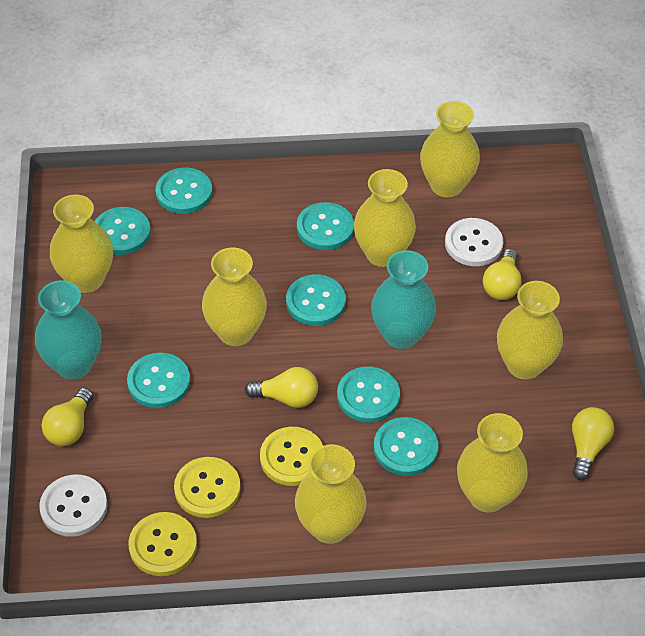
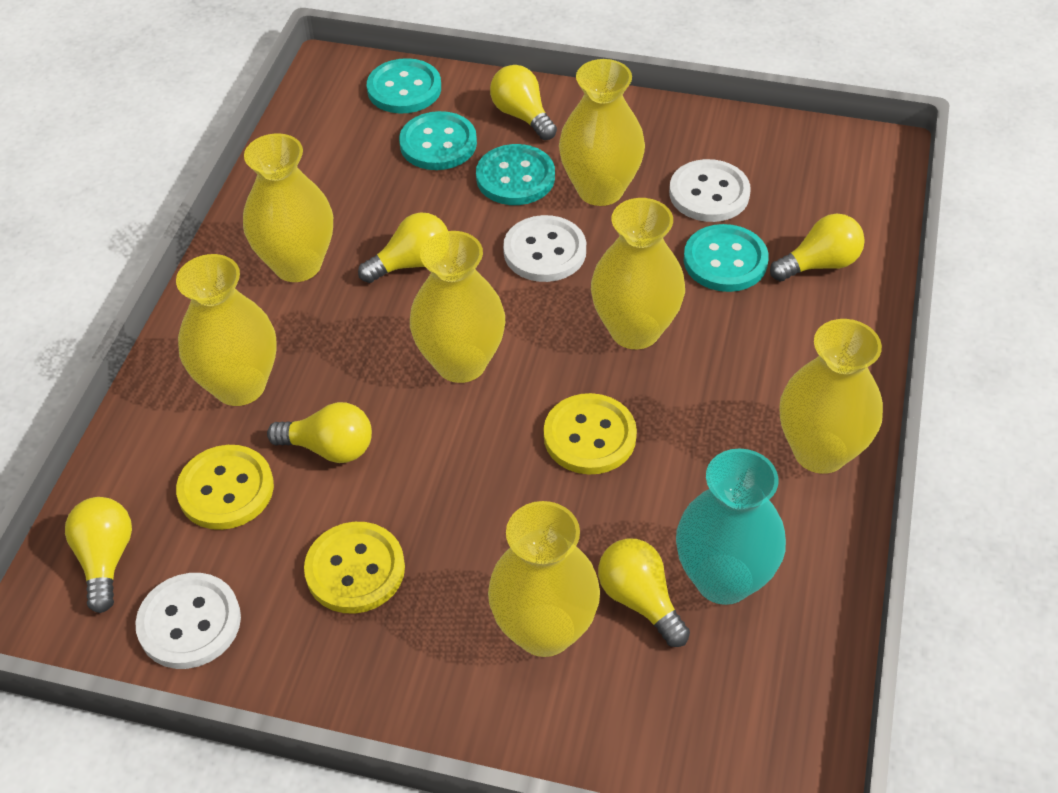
turquoise button: [95,207,151,255] [127,353,190,408] [156,168,212,214] [286,275,346,326] [297,202,354,250] [337,367,400,423] [374,417,438,476] = 7 -> [367,58,441,114] [399,111,477,170] [476,144,555,205] [684,224,769,292] = 4
turquoise vase: [35,280,102,380] [371,250,436,349] = 2 -> [676,448,786,605] = 1
white button: [39,474,107,537] [445,218,503,266] = 2 -> [135,573,241,669] [503,215,586,282] [669,159,751,222] = 3
yellow light bulb: [42,388,93,446] [245,367,318,408] [483,249,522,300] [572,407,614,480] = 4 -> [65,497,132,613] [267,402,372,463] [358,212,448,283] [490,65,557,140] [598,538,690,647] [770,214,865,281] = 6

